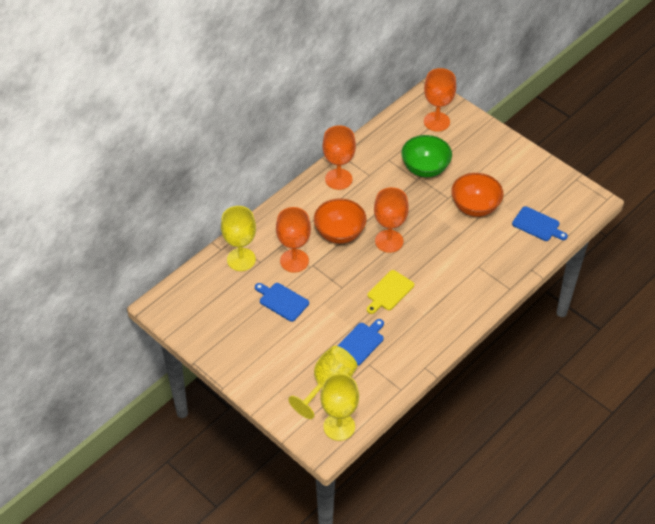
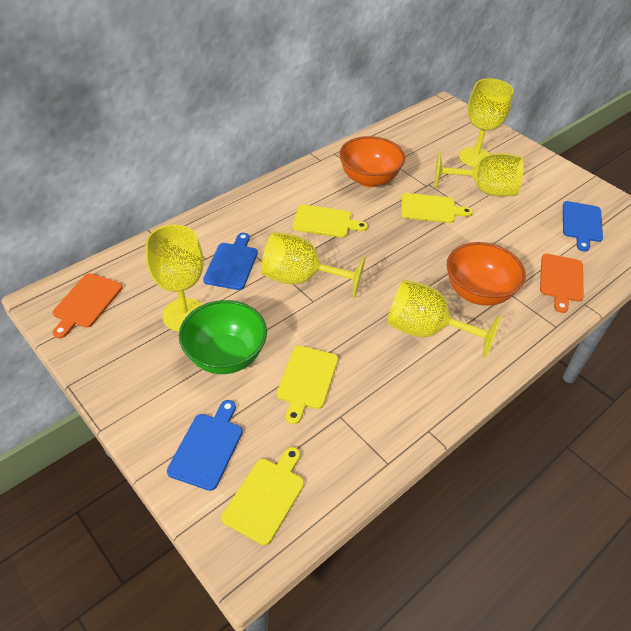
orange cutting board: none = 0 -> [53,273,122,338] [540,254,584,313] = 2
orange goblet: [276,207,311,273] [323,125,356,190] [374,187,409,253] [424,68,456,132] = 4 -> none = 0
yellow cutting board: [367,270,414,314] = 1 -> [221,447,304,545] [277,346,338,424] [293,205,368,238] [401,193,473,223] = 4
yellow goblet: [221,206,256,271] [288,346,357,419] [320,373,359,441] = 3 -> [145,225,203,332] [261,232,365,298] [387,280,501,358] [434,152,524,196] [459,78,513,167] = 5

